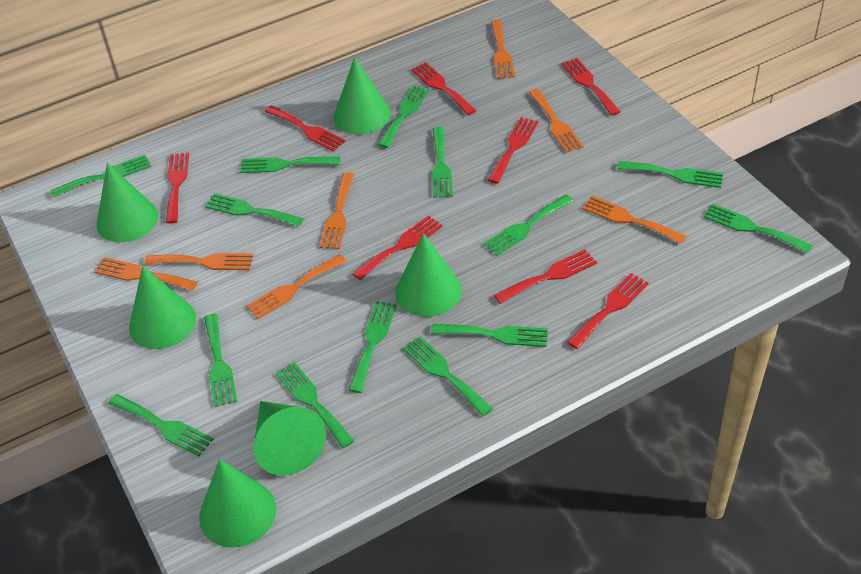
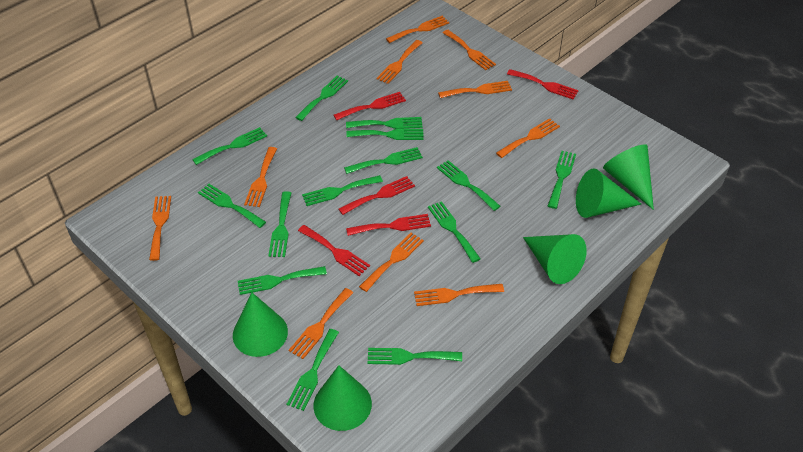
green cone: [97,163,158,242] [129,266,196,349] [199,459,276,547] [253,401,326,476] [334,57,391,135] [395,233,462,317] = 6 -> [233,293,288,357] [313,365,372,431] [523,234,587,284] [576,169,641,218] [603,144,654,210] = 5
orange fork: [94,257,197,291] [144,253,253,270] [246,254,346,319] [320,172,354,249] [491,20,515,79] [528,89,584,153] [582,196,686,244] = 7 -> [149,196,171,261] [244,147,277,207] [289,288,353,359] [359,233,424,292] [376,40,423,84] [386,16,449,43] [414,284,504,306] [438,81,512,98] [443,30,496,70] [496,118,560,158] = 10
red fork: [166,153,189,224] [265,106,346,152] [352,216,443,280] [411,62,476,115] [488,117,538,184] [494,249,597,304] [561,58,620,116] [567,273,649,349] = 8 -> [298,225,370,276] [334,92,406,120] [338,176,415,215] [346,214,431,236] [507,69,579,99] = 5

